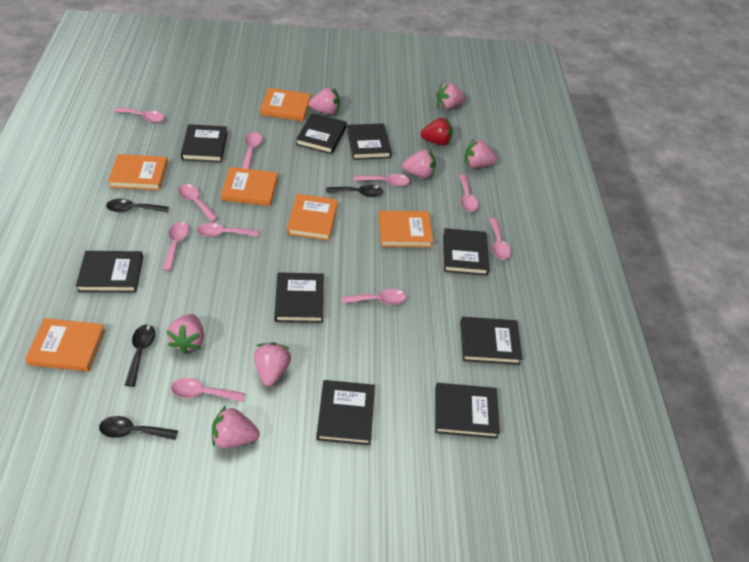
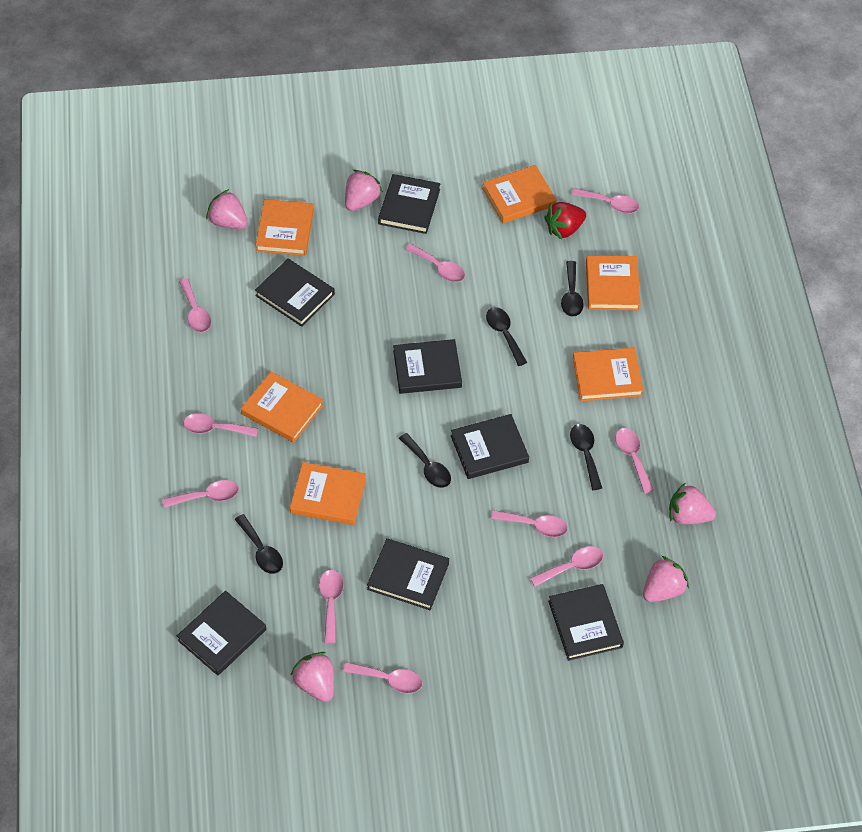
black book: [76,251,143,292] [181,124,228,162] [274,272,324,323] [296,113,347,154] [316,380,375,445] [347,123,392,160] [435,383,500,438] [443,228,490,275] [460,317,523,365] = 9 -> [177,590,266,676] [255,259,335,327] [367,538,449,610] [378,174,440,234] [393,339,462,394] [451,414,529,479] [548,584,624,661] = 7
black spoon: [99,416,178,440] [106,198,169,213] [125,324,155,387] [326,184,383,197] = 4 -> [235,514,283,574] [399,433,451,488] [486,307,527,366] [561,261,584,317] [570,424,602,490] = 5
pink strawberry: [166,314,204,354] [212,406,260,448] [254,342,291,387] [309,87,340,115] [402,149,436,178] [436,83,466,109] [464,139,497,168] = 7 -> [206,189,248,229] [291,652,334,702] [345,170,383,211] [643,556,689,602] [669,482,716,524] = 5

